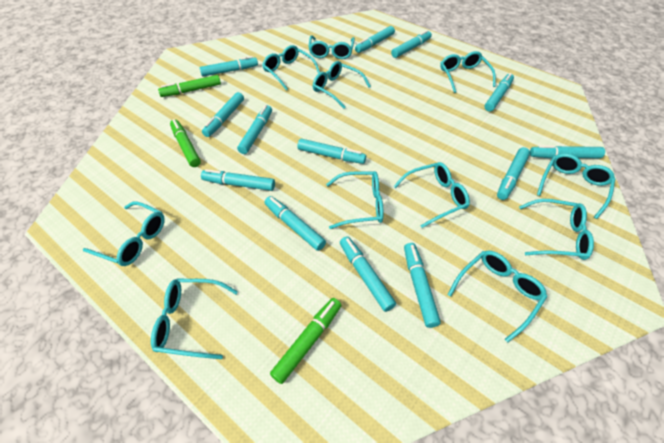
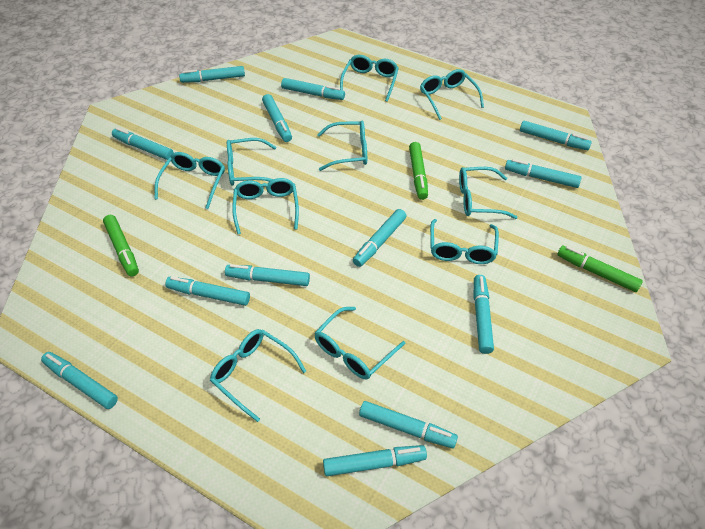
turquoise glasses: [83,201,165,266] [151,279,238,359] [262,45,320,90] [308,35,355,59] [313,61,371,109] [326,171,384,229] [393,162,470,228] [440,51,496,93] [447,250,547,342] [519,199,594,260] [537,153,615,219] = 11 -> [155,152,225,209] [210,329,306,422] [227,138,276,186] [232,178,299,234] [314,307,405,380] [317,121,367,171] [340,55,399,102] [420,69,484,120] [430,219,499,264] [459,167,518,219] = 10

